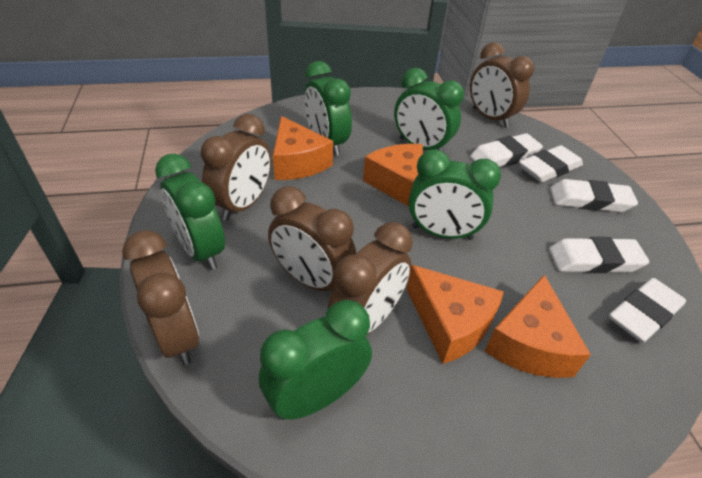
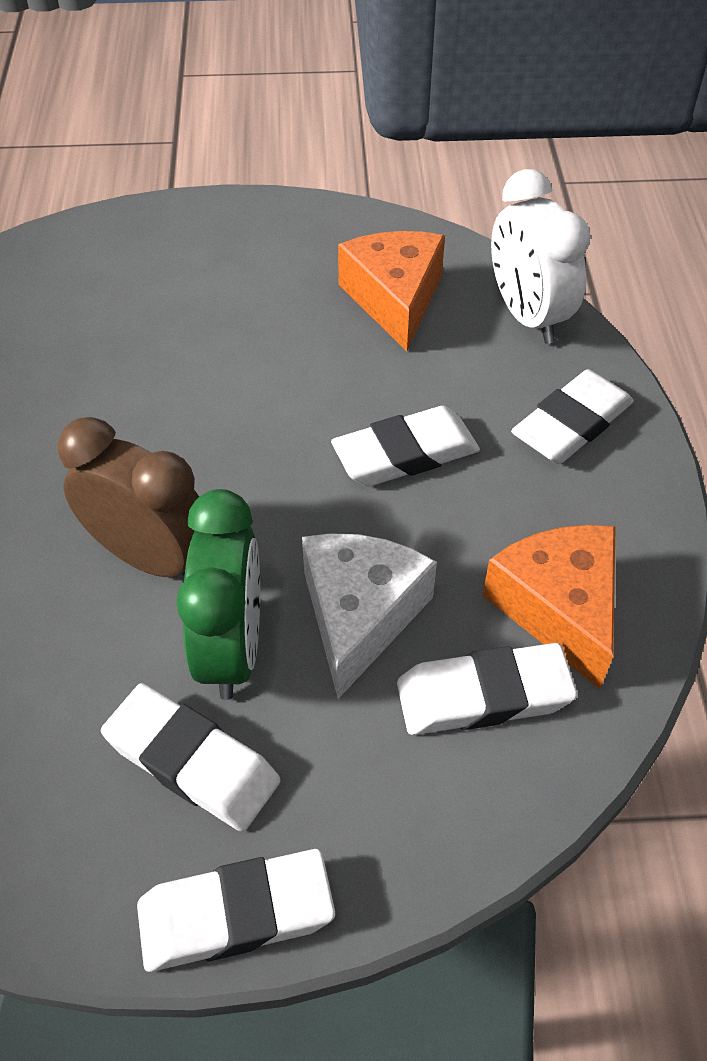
brown clock: [122,230,199,365] [201,114,271,221] [268,186,356,291] [328,222,413,335] [470,42,534,128] = 5 -> [58,417,199,577] = 1
green clock: [155,154,225,270] [259,300,372,420] [304,61,352,156] [394,68,464,152] [408,149,501,240] = 5 -> [176,489,260,700] = 1
orange cheese: [273,116,333,180] [363,144,423,207] [406,265,504,364] [484,275,591,378] = 4 -> [338,231,445,352] [483,525,616,689] = 2
white cheese: none = 0 -> [302,533,437,699] = 1
white clock: none = 0 -> [491,169,591,344] = 1

